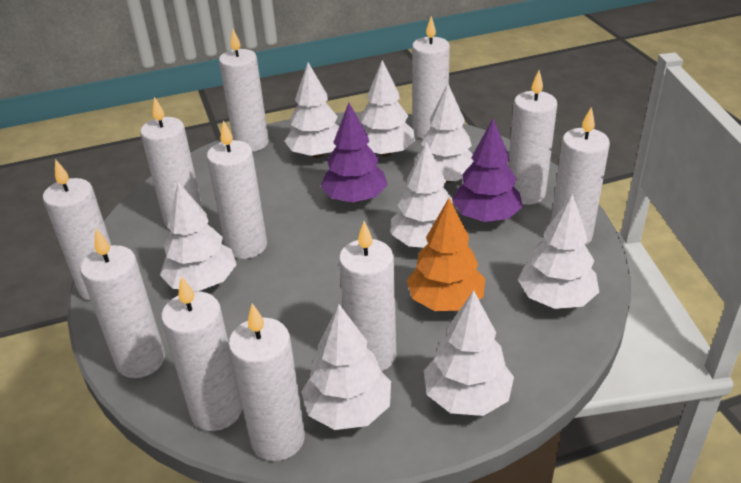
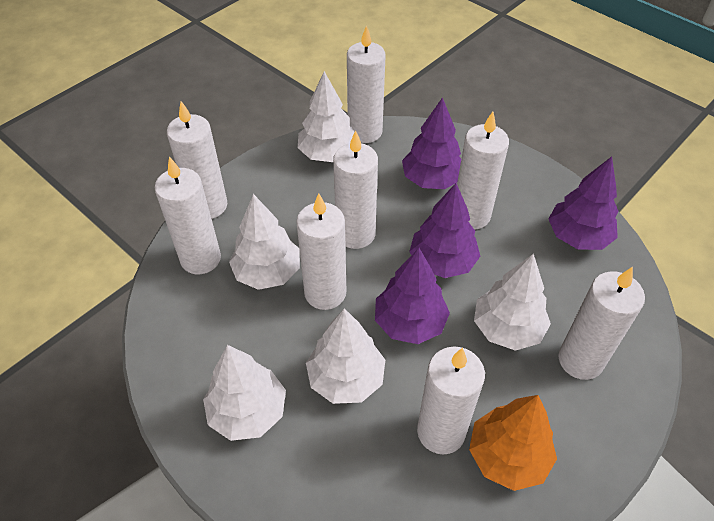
purple tree: [320,103,388,203] [452,118,523,222] = 2 -> [375,248,450,344] [402,97,461,189] [409,183,480,278] [548,156,618,250] = 4
white candle: [43,159,112,301] [80,229,165,378] [140,97,203,226] [161,276,242,431] [207,120,267,259] [219,29,269,152] [228,303,305,461] [339,221,396,371] [412,16,450,139] [508,70,557,205] [551,107,610,246] = 11 -> [155,156,221,274] [167,101,227,219] [296,193,346,310] [333,130,378,249] [347,25,386,143] [417,347,485,455] [457,112,509,230] [558,267,645,380] = 8
white tree: [160,182,237,291] [285,62,339,158] [301,304,391,430] [361,60,415,157] [391,142,453,248] [414,84,474,183] [424,290,514,416] [518,194,599,309] = 8 -> [203,345,286,441] [229,194,300,290] [298,71,355,162] [306,308,385,404] [474,254,551,351] = 5

